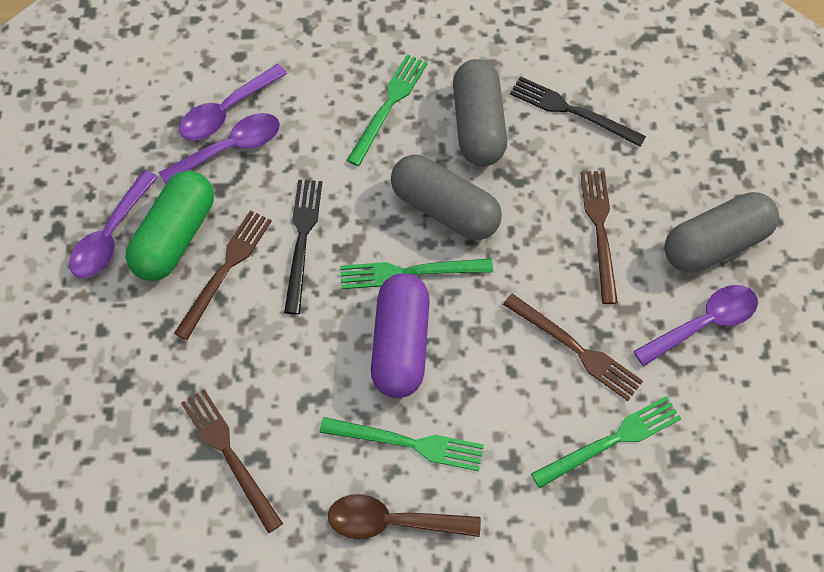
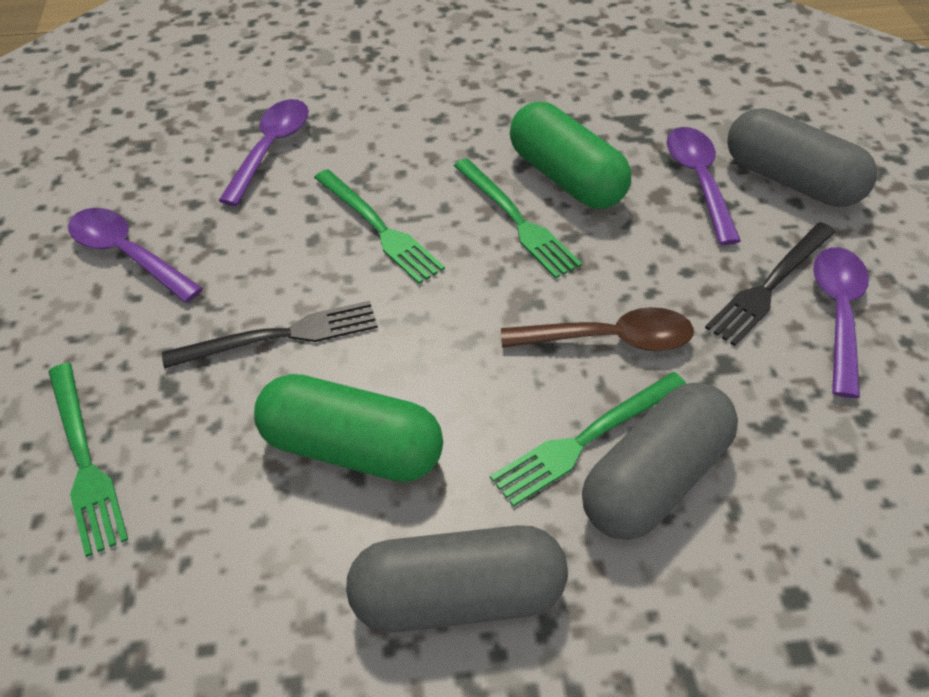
brown fork: [174,210,272,340] [181,389,283,533] [503,293,643,401] [580,171,618,304] = 4 -> none = 0
green capsule: [126,171,214,281] = 1 -> [254,374,443,482] [510,102,631,209] = 2
purple capsule: [371,273,430,398] = 1 -> none = 0

